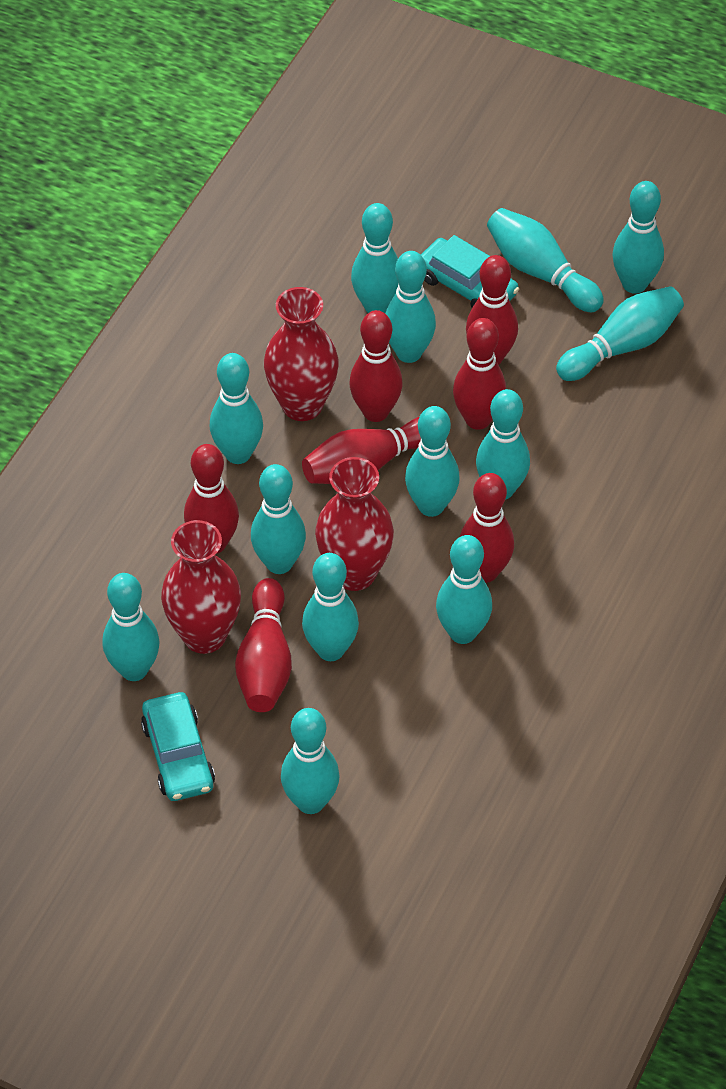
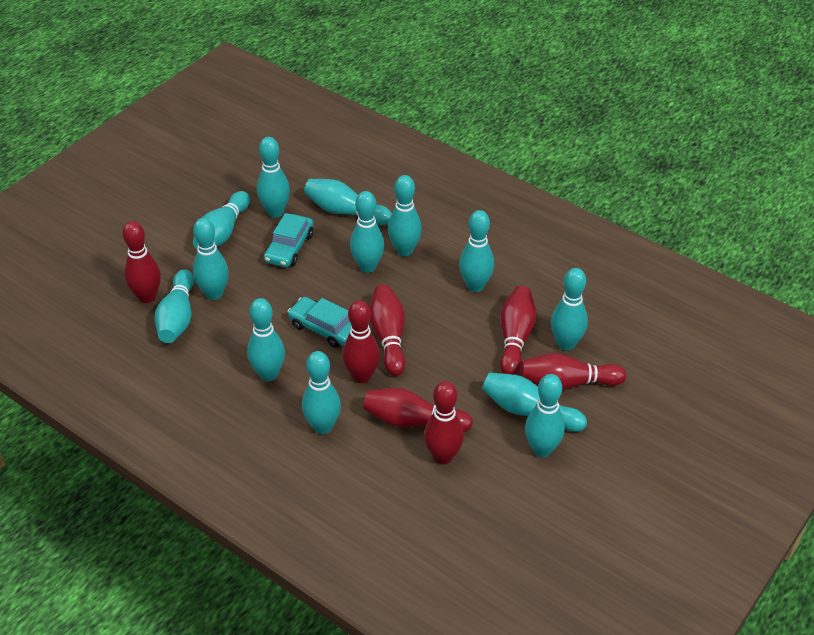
red vase: [161,520,241,654] [264,287,339,421] [315,457,394,591] = 3 -> none = 0

